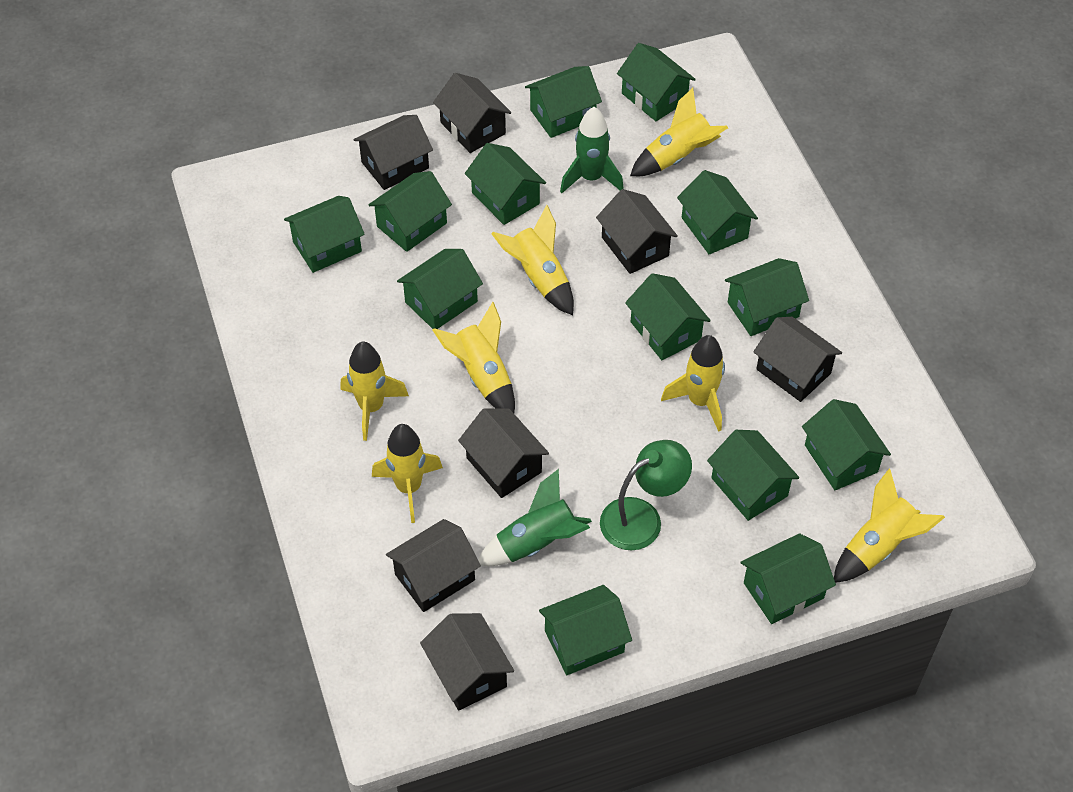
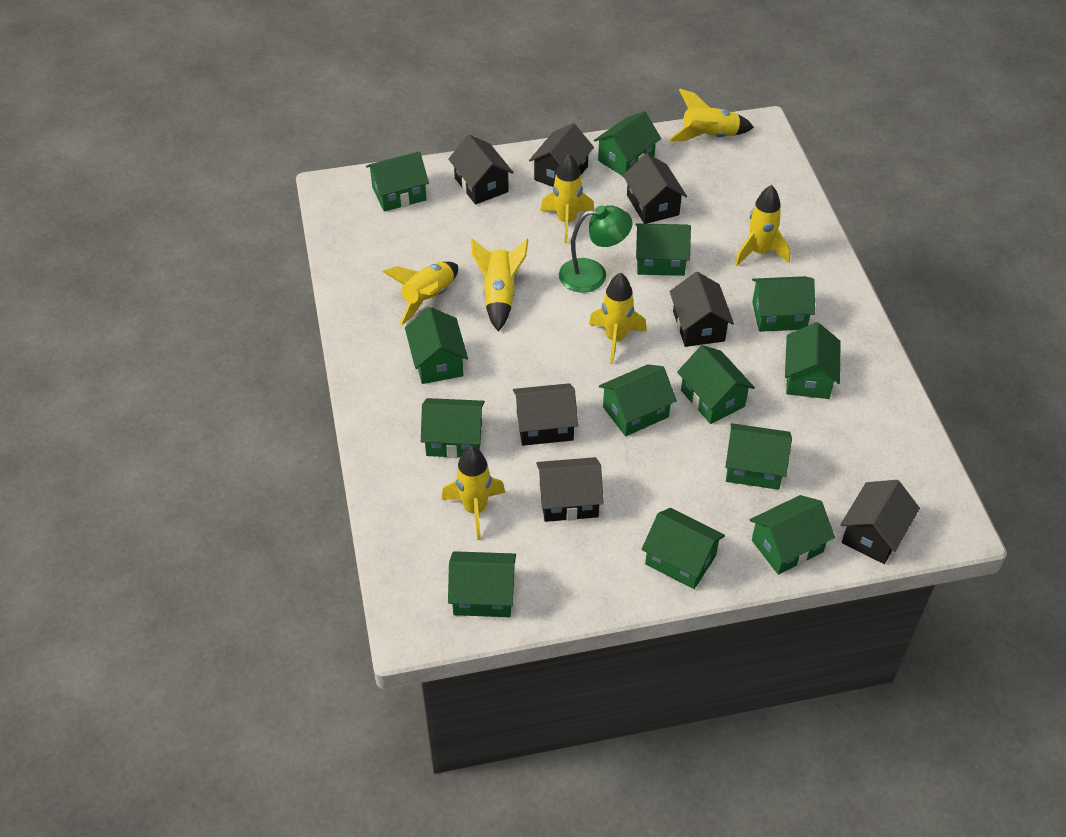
green rocket: [478,469,592,566] [560,107,624,193] = 2 -> none = 0

